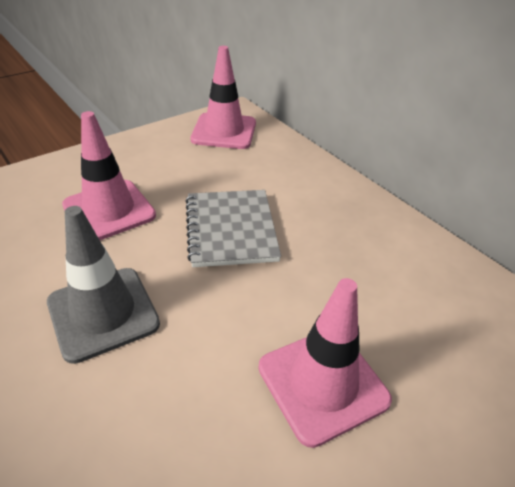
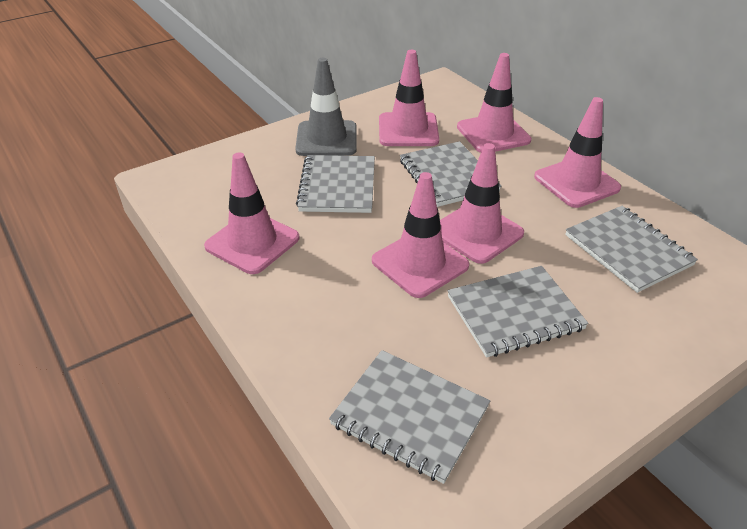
grey notebook: [186,190,281,267] = 1 -> [296,155,375,213] [329,350,490,484] [400,141,501,207] [448,266,588,358] [565,206,698,293] = 5
pink traffic cone: [62,111,156,240] [190,46,256,149] [258,278,392,448] = 3 -> [204,152,300,274] [372,172,469,298] [379,50,439,146] [440,143,524,264] [457,53,531,153] [534,97,621,208] = 6

